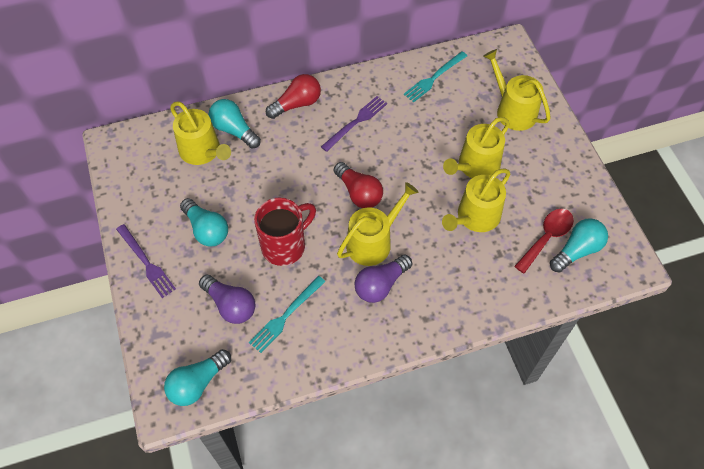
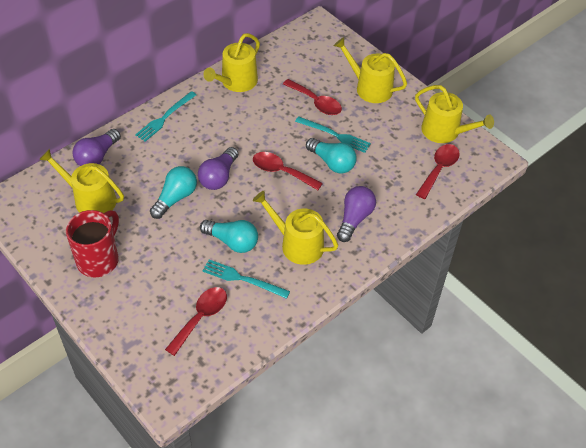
purple fork: [116,224,176,298] [321,96,387,152] = 2 -> none = 0
purple light bulb: [199,274,255,324] [355,255,412,303] = 2 -> [72,129,121,166] [198,147,238,190] [337,186,376,242] = 3
red light bulb: [266,74,321,119] [334,162,383,208] = 2 -> none = 0
red spoon: [514,209,574,274] = 1 -> [165,287,227,356] [253,152,323,190] [283,79,342,115] [416,144,460,199] = 4
turquoise fork: [249,276,326,353] [404,51,467,102] = 2 -> [135,91,196,142] [202,259,290,299] [295,116,371,153] = 3
turquoise light bulb: [164,349,231,406] [180,198,228,246] [209,99,261,149] [550,218,608,273] = 4 -> [150,166,197,219] [200,220,258,253] [306,138,356,173] = 3

